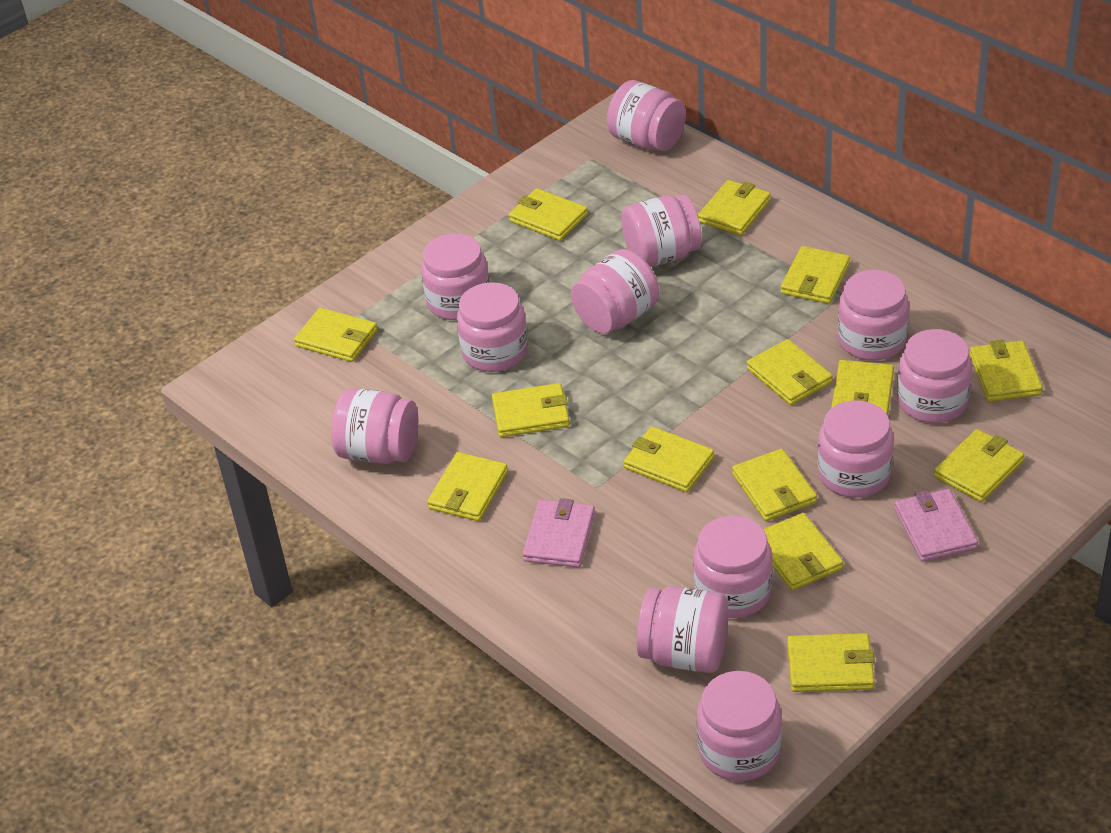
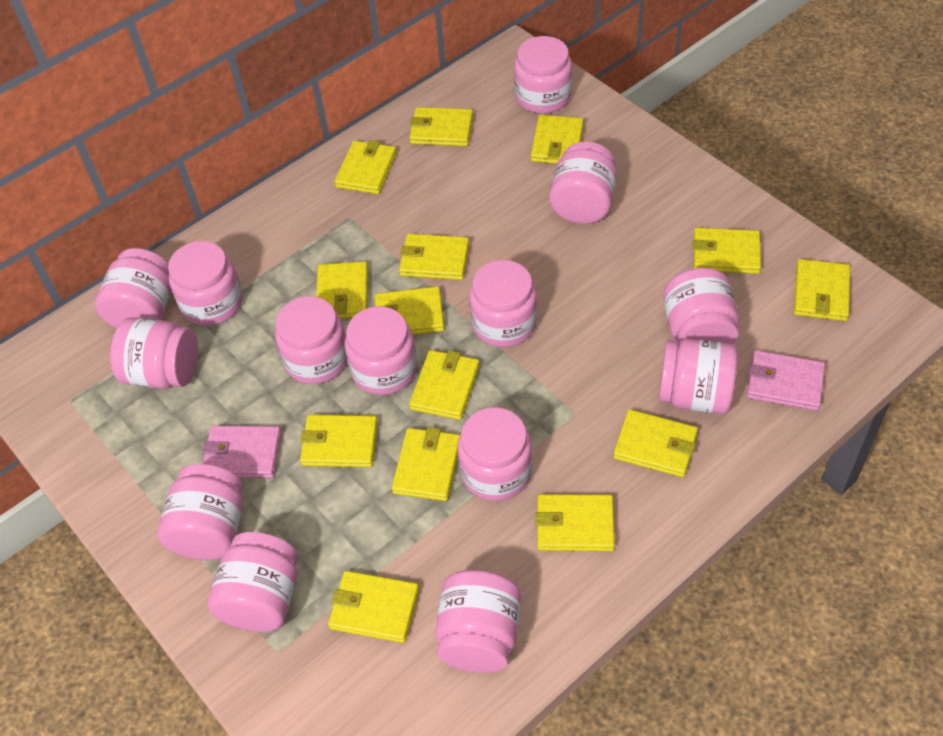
pink jar: [331,388,418,464] [421,233,490,320] [457,282,528,372] [571,249,659,334] [607,80,686,151] [621,194,702,267] [637,586,728,673] [693,516,773,618] [696,671,782,781] [817,401,894,498] [838,270,909,361] [897,329,972,423] = 12 -> [95,248,172,328] [110,317,198,389] [158,464,243,560] [168,241,243,326] [208,532,298,632] [275,296,348,384] [345,306,417,395] [436,570,521,673] [458,407,533,501] [469,260,537,347] [514,36,572,114] [549,141,617,224] [659,338,738,414] [663,268,739,344] = 14

